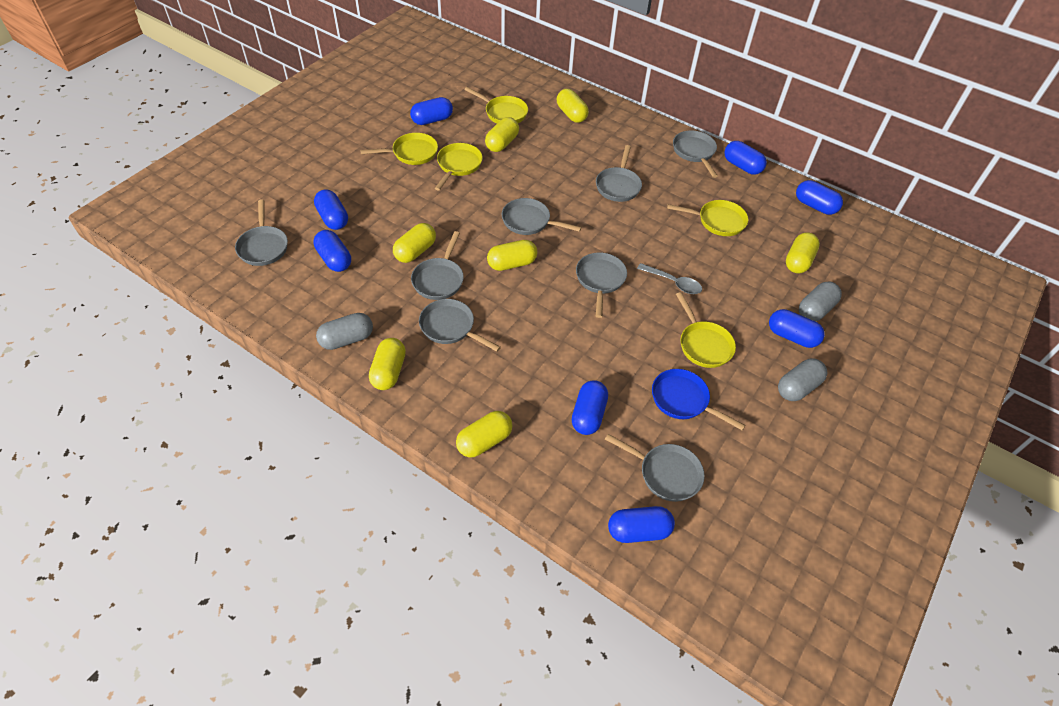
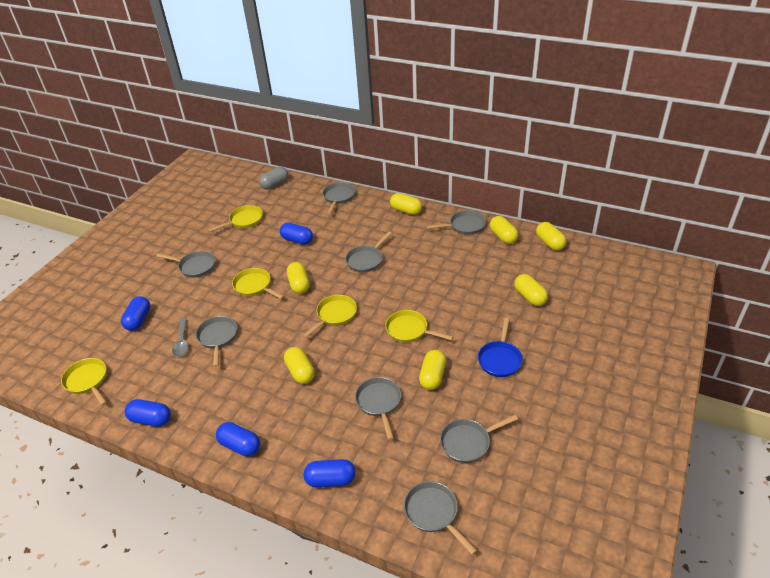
blue capsule: [314,189,348,230] [314,230,351,272] [410,97,453,125] [572,380,608,435] [608,506,675,543] [724,141,767,175] [769,309,825,348] [796,180,843,215] = 8 -> [121,296,150,331] [125,399,171,427] [216,422,260,457] [280,222,313,245] [304,459,356,488] = 5
grey capsule: [316,313,373,350] [778,359,827,401] [799,281,842,321] = 3 -> [259,167,288,189] = 1

